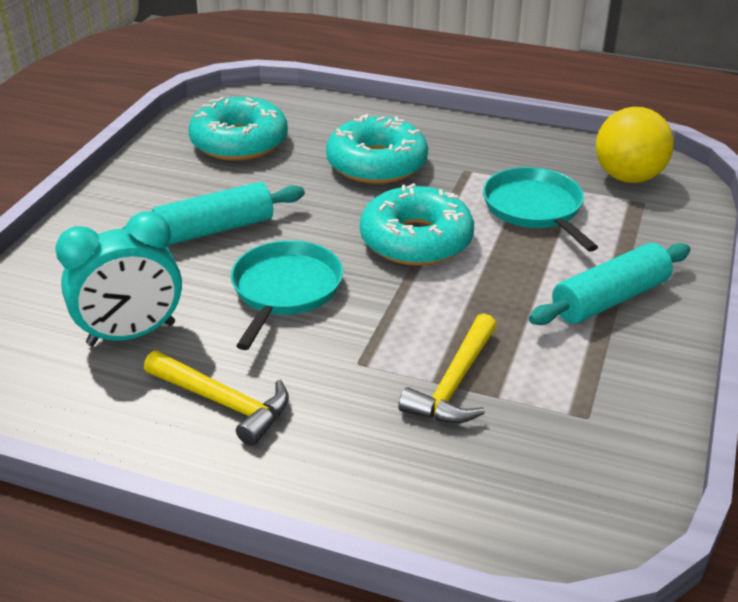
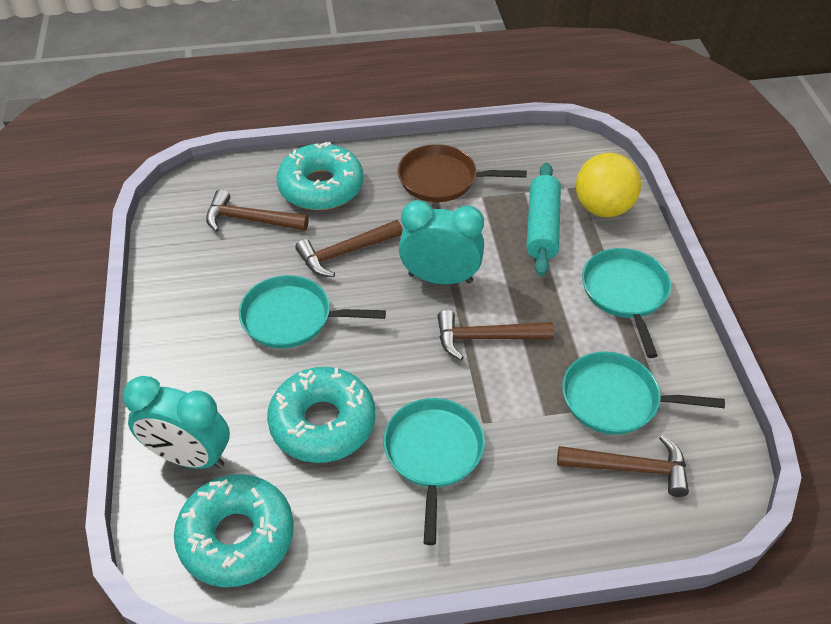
brown hammer: none = 0 -> [206,189,309,232] [295,220,402,277] [437,310,554,360] [557,435,689,497] = 4
brown pan: none = 0 -> [397,144,527,202] = 1
turquoise clock: [55,211,182,346] = 1 -> [123,376,230,469] [399,200,484,284] = 2
turquoise pan: [231,240,343,350] [483,167,598,252] = 2 -> [239,275,386,348] [383,398,485,545] [562,352,725,435] [582,248,671,358] = 4
turquoise rolling pin: [122,182,305,245] [529,243,691,325] = 2 -> [526,163,561,276] = 1
yellow hammer: [144,351,289,446] [398,313,497,424] = 2 -> none = 0

